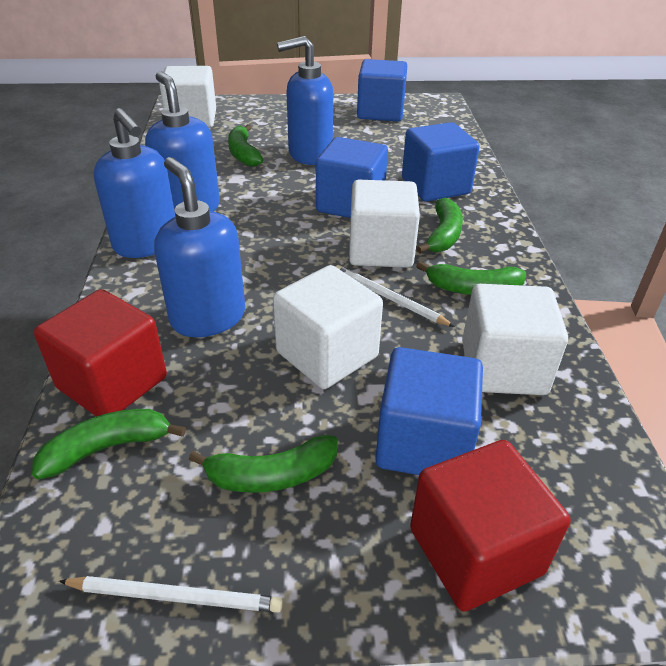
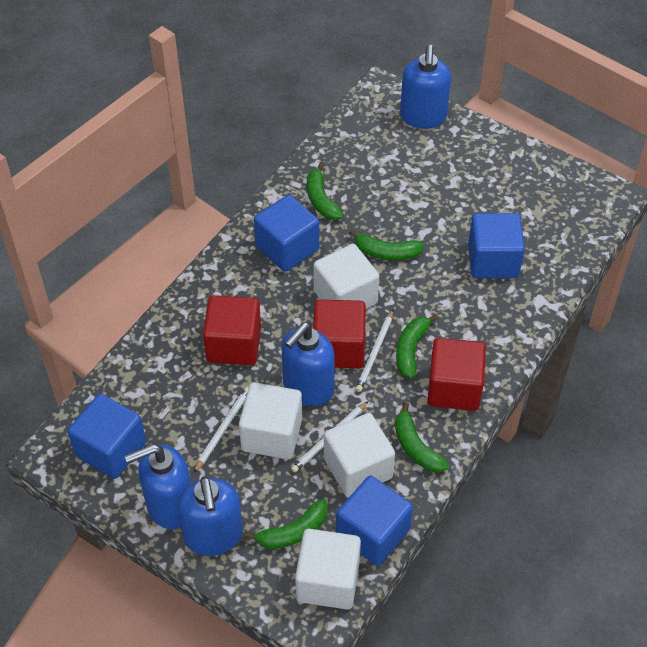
red cube: [34,289,167,416] [410,440,571,612] = 2 -> [203,295,261,365] [313,299,366,368] [427,338,486,411] = 3
white pencil: [59,576,283,613] [336,265,455,327] = 2 -> [194,387,249,473] [291,401,368,473] [356,310,393,392] = 3

